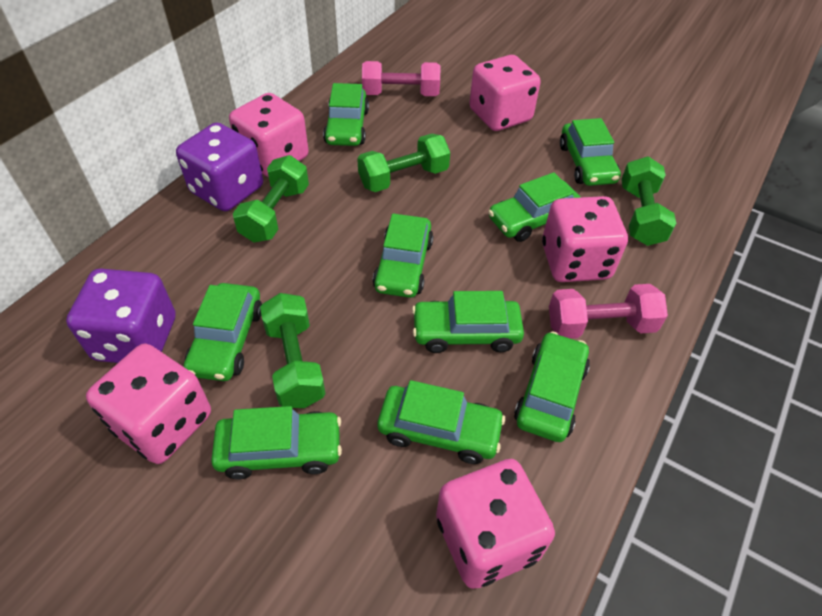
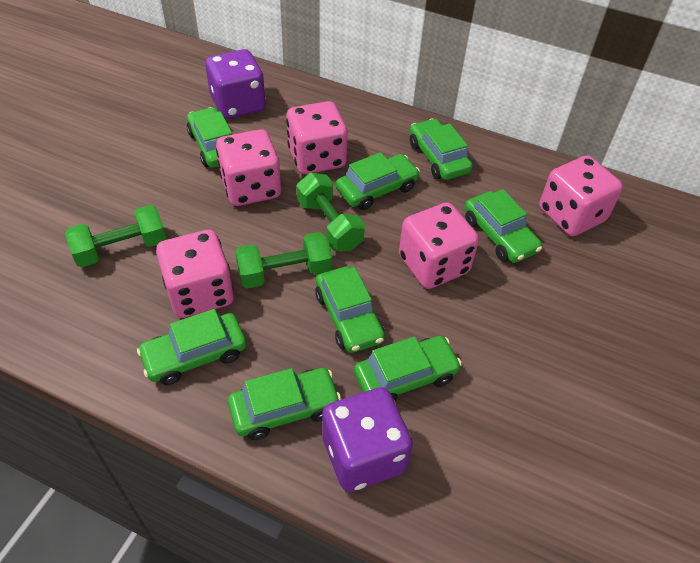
green car: [184,283,262,381] [211,406,342,479] [323,83,369,146] [373,214,433,298] [378,380,505,464] [412,291,524,353] [488,172,581,242] [514,331,590,442] [560,118,621,186] = 9 -> [137,309,246,385] [187,107,232,168] [228,368,341,440] [315,266,385,353] [336,152,420,210] [354,336,462,401] [410,118,473,180] [465,189,542,263] = 8
green dumbbell: [233,155,309,242] [260,293,326,408] [357,134,450,192] [621,156,676,246] = 4 -> [65,205,167,267] [235,232,332,289] [297,173,365,251] = 3
pink dumbbell: [362,61,440,96] [549,284,668,339] = 2 -> none = 0

